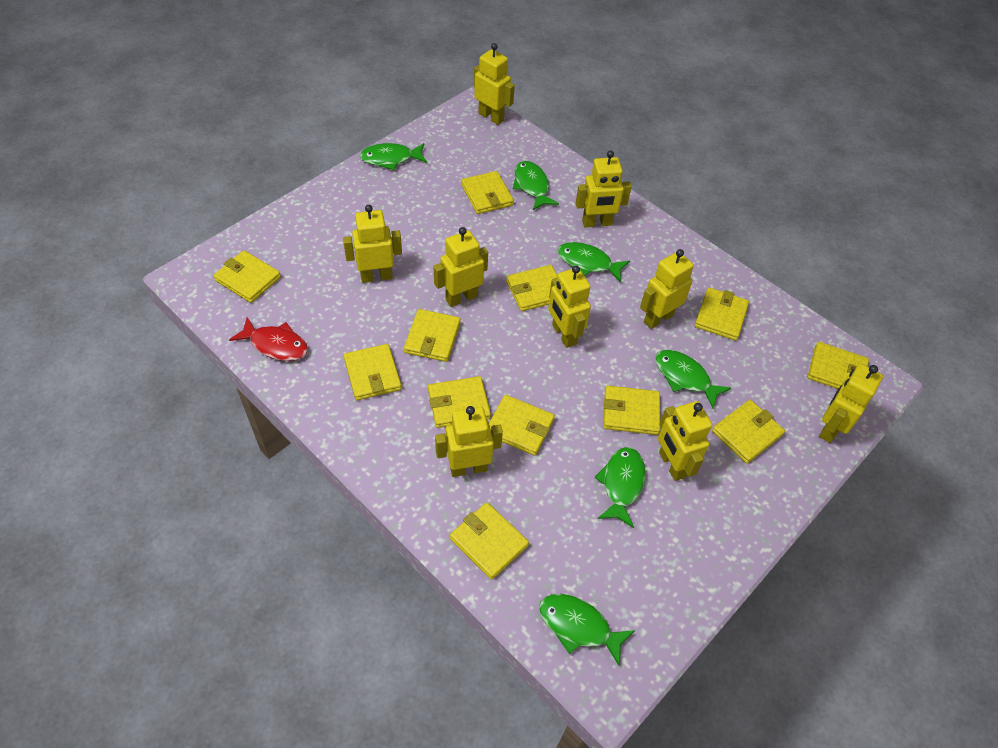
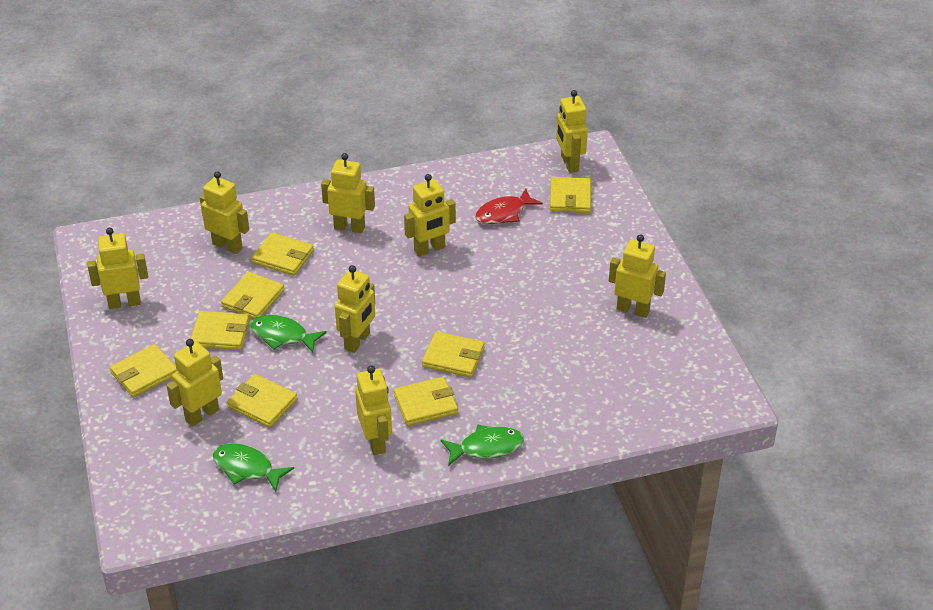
green fish: [360,143,427,170] [513,161,559,210] [539,594,635,666] [558,242,630,282] [594,447,645,528] [655,350,731,408] = 6 -> [213,443,294,492] [250,315,327,353] [440,424,524,466] = 3
yellow wallet: [213,250,281,303] [344,344,402,400] [404,309,461,362] [428,376,491,428] [450,502,529,580] [461,171,514,214] [489,395,555,456] [506,265,557,311] [603,386,660,435] [695,288,749,341] [712,400,785,464] [808,342,869,389] = 12 -> [110,344,177,397] [191,311,250,350] [221,272,284,319] [227,374,297,428] [251,233,314,276] [394,377,458,426] [422,332,484,378] [550,177,591,213] = 8

